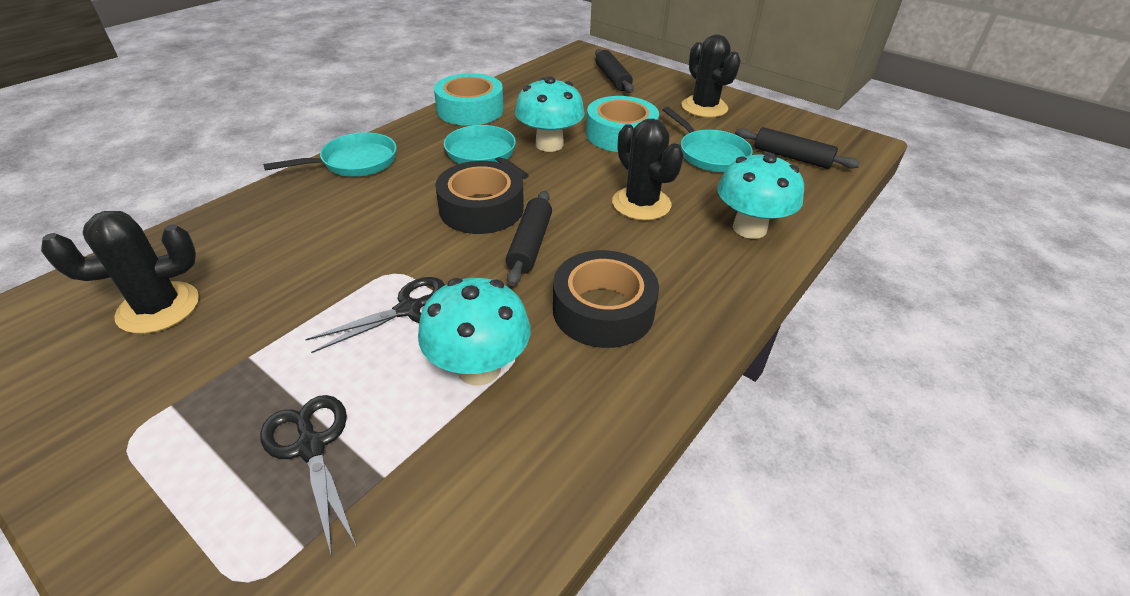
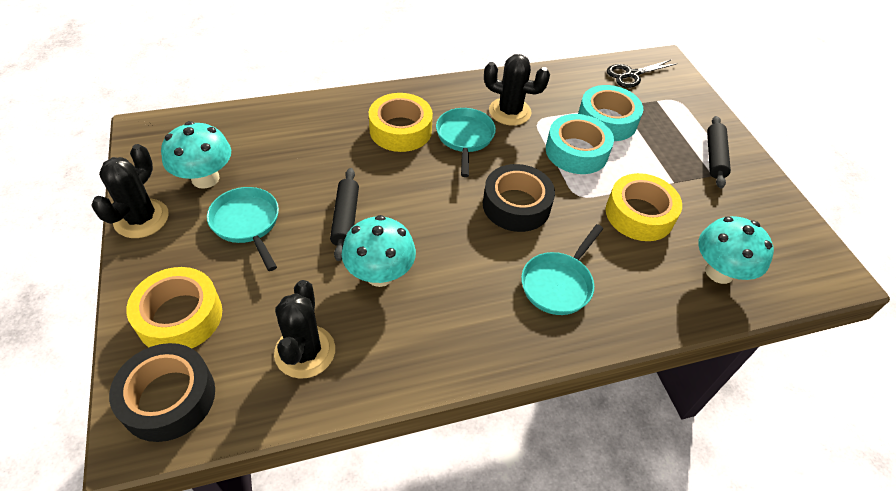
black rolling pin: [506,191,552,286] [595,49,634,93] [735,127,860,169] = 3 -> [330,168,359,261] [707,116,731,188] = 2
black scissors: [260,395,356,557] [305,277,445,353] = 2 -> [607,59,676,88] = 1
yellow tape: none = 0 -> [126,267,222,348] [369,93,433,152] [606,173,682,241] = 3

